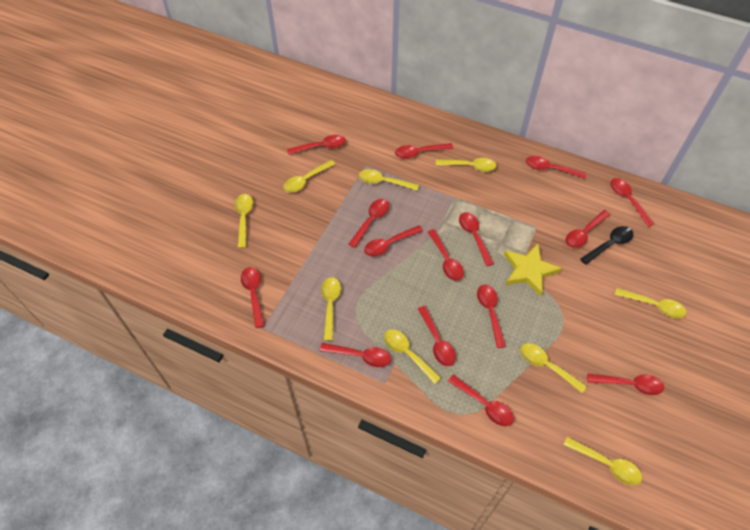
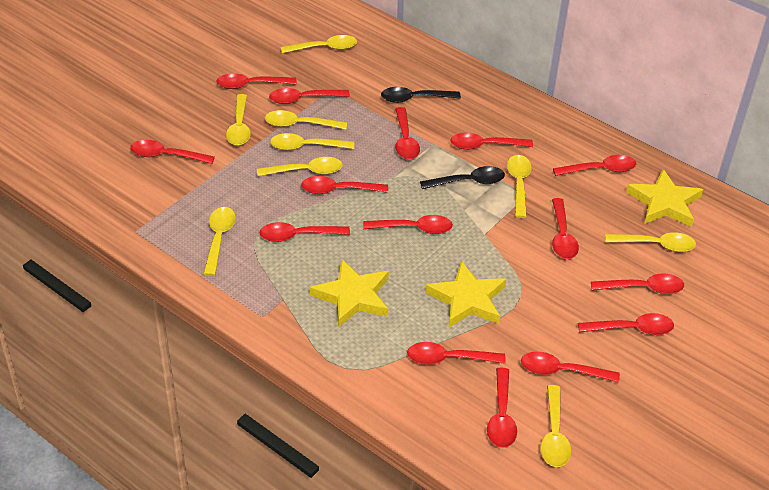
black spoon: [580,226,633,265] = 1 -> [381,87,461,103] [420,166,505,189] = 2
yellow star: [504,243,562,297] = 1 -> [310,258,389,327] [425,261,506,327] [626,169,703,227] = 3

